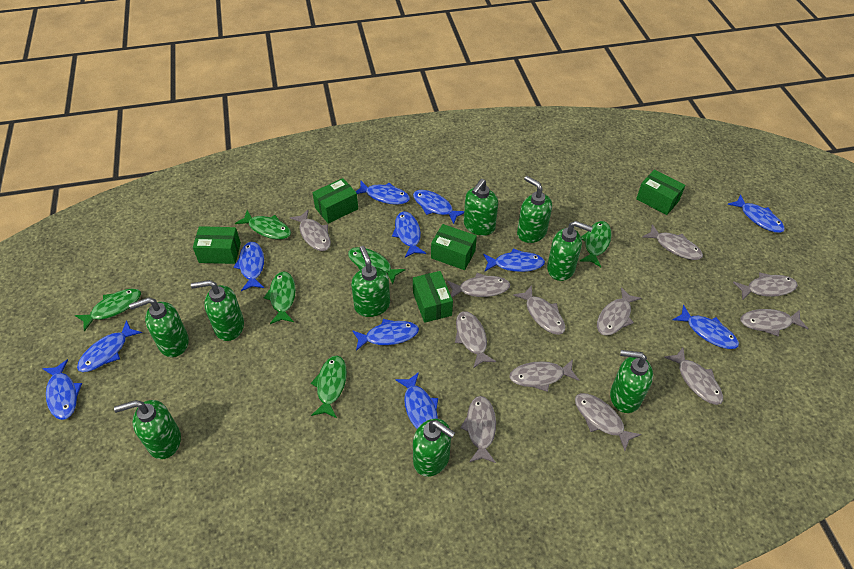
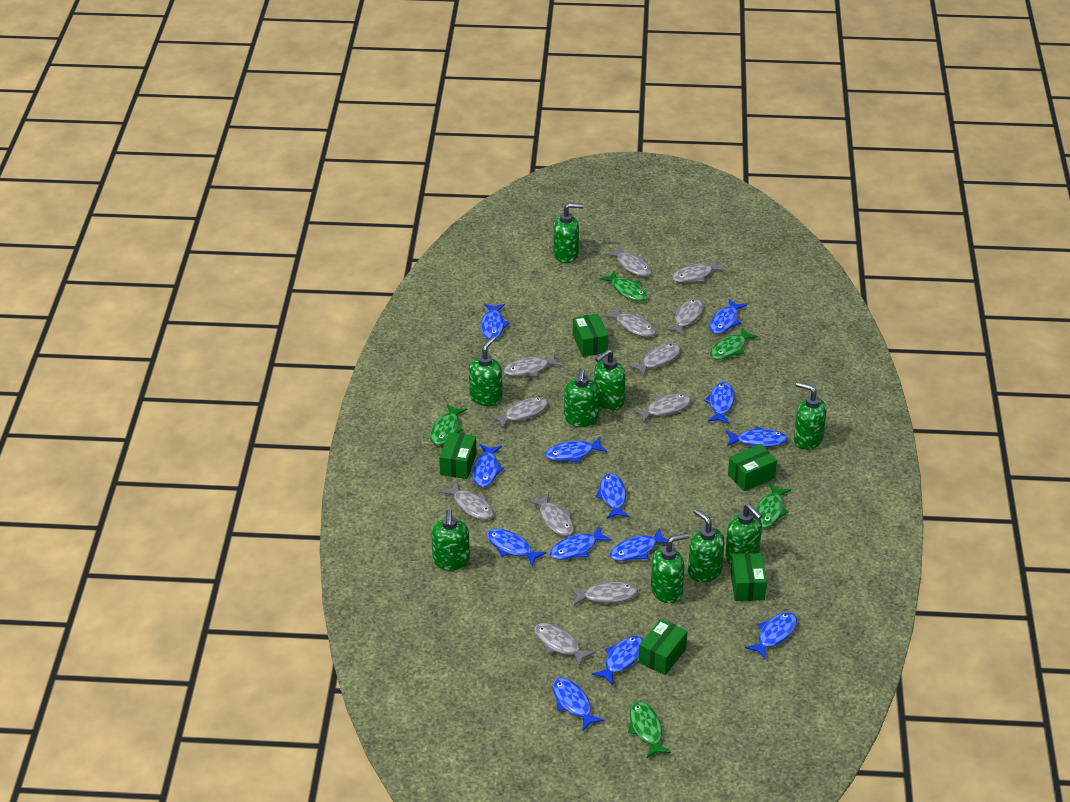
blue fish: [42,359,82,420] [77,320,142,372] [233,242,264,291] [352,319,419,351] [356,181,410,205] [392,211,426,257] [395,372,438,429] [413,190,464,224] [483,248,545,272] [672,305,739,349] [728,194,785,233] = 11 -> [472,444,504,487] [481,304,510,340] [487,528,546,566] [545,437,607,463] [550,526,612,560] [552,678,604,730] [592,636,643,686] [595,473,629,519] [610,528,668,561] [704,382,735,424] [709,299,747,334] [726,426,788,447] [745,612,797,659] = 13
green fish: [75,289,141,332] [235,210,291,239] [264,271,296,324] [311,356,347,418] [348,247,406,284] [580,221,612,267] = 6 -> [430,404,467,445] [600,270,647,302] [628,701,671,759] [710,327,758,359] [756,483,791,528] = 5

